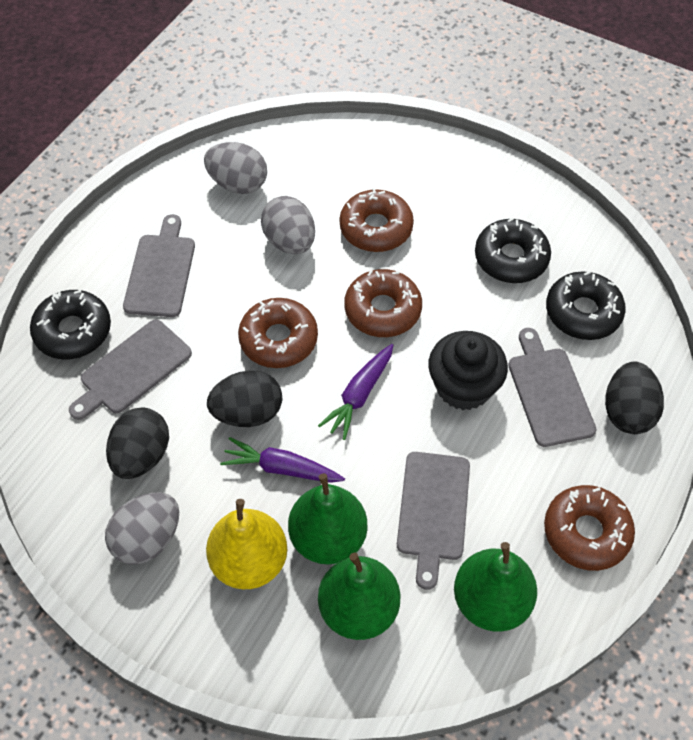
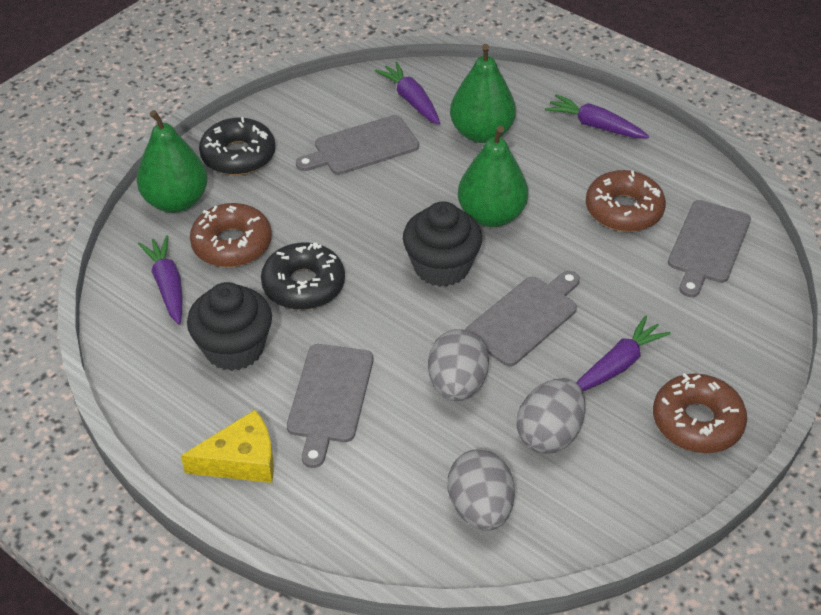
black cupcake: [428,331,508,410] = 1 -> [187,282,272,371] [403,201,482,287] = 2
black donut: [30,290,111,359] [475,217,551,283] [546,271,626,340] = 3 -> [199,117,275,175] [261,242,345,310] = 2
black egg: [106,408,169,479] [207,370,282,427] [605,362,664,434] = 3 -> none = 0
brown donut: [238,298,318,368] [339,188,414,252] [344,269,422,337] [544,485,635,571] = 4 -> [190,203,272,267] [586,170,666,232] [653,373,747,453] = 3
purple carrot: [220,437,345,483] [318,344,393,440] = 2 -> [138,235,182,325] [375,62,440,125] [545,94,649,138] [577,315,671,391] = 4
yellow cheese: none = 0 -> [181,410,274,483] = 1
yellow pear: [206,499,287,589] = 1 -> none = 0

